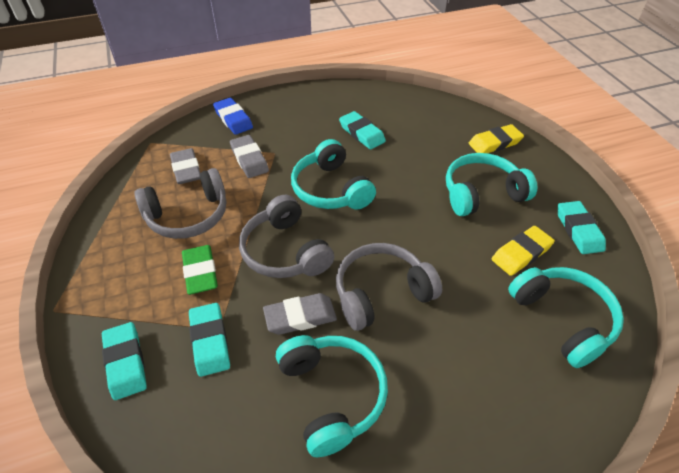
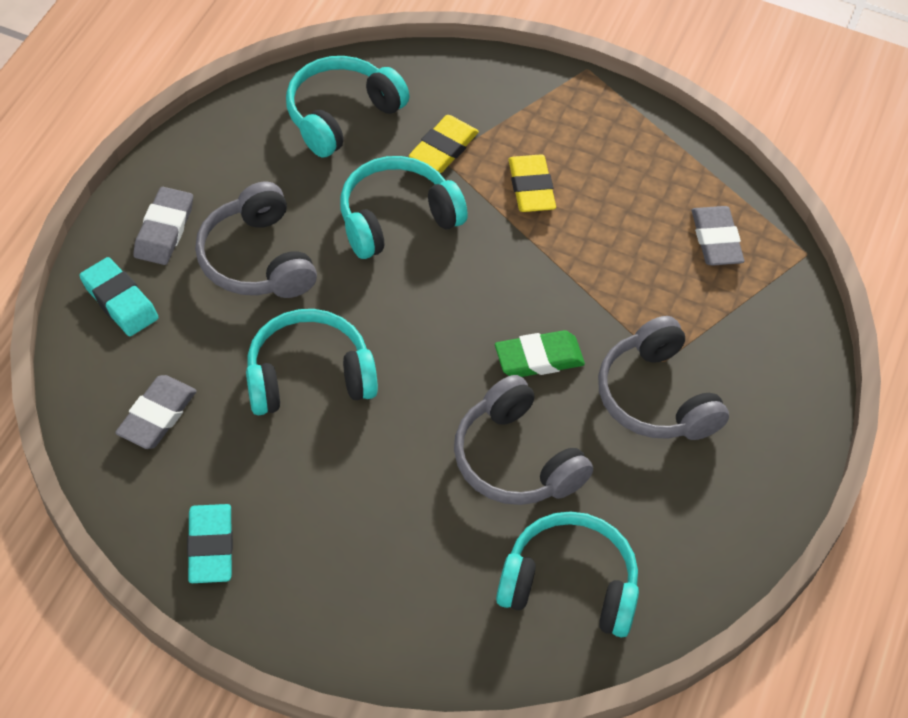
blue eraser: [213,98,253,135] = 1 -> none = 0
turquoise eraser: [102,322,147,400] [189,303,230,377] [339,111,386,149] [558,201,606,254] = 4 -> [79,257,159,336] [187,504,233,583] = 2

